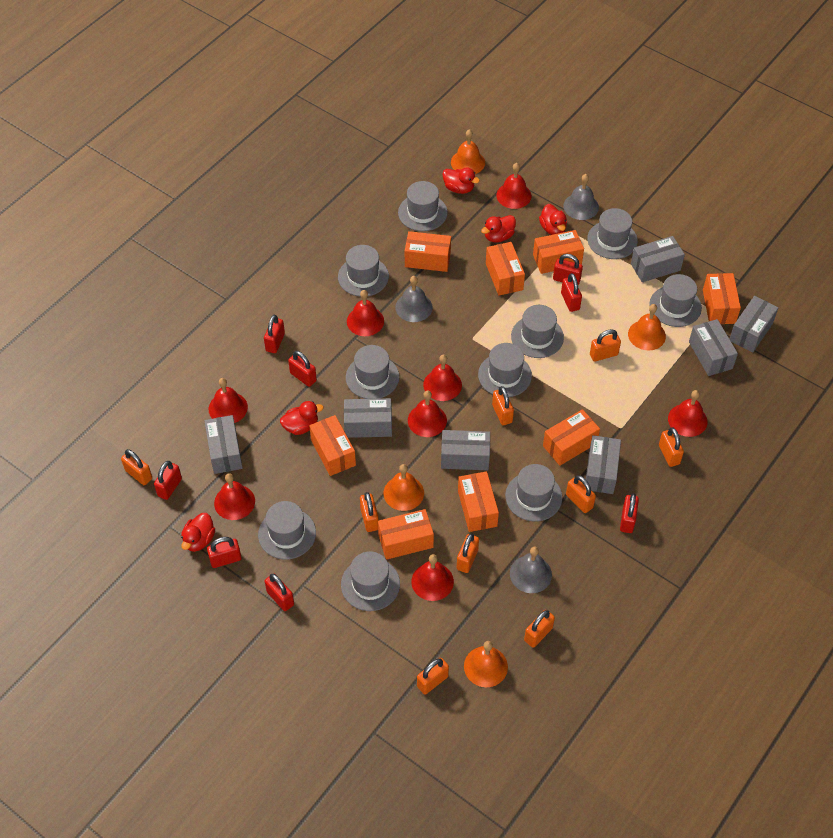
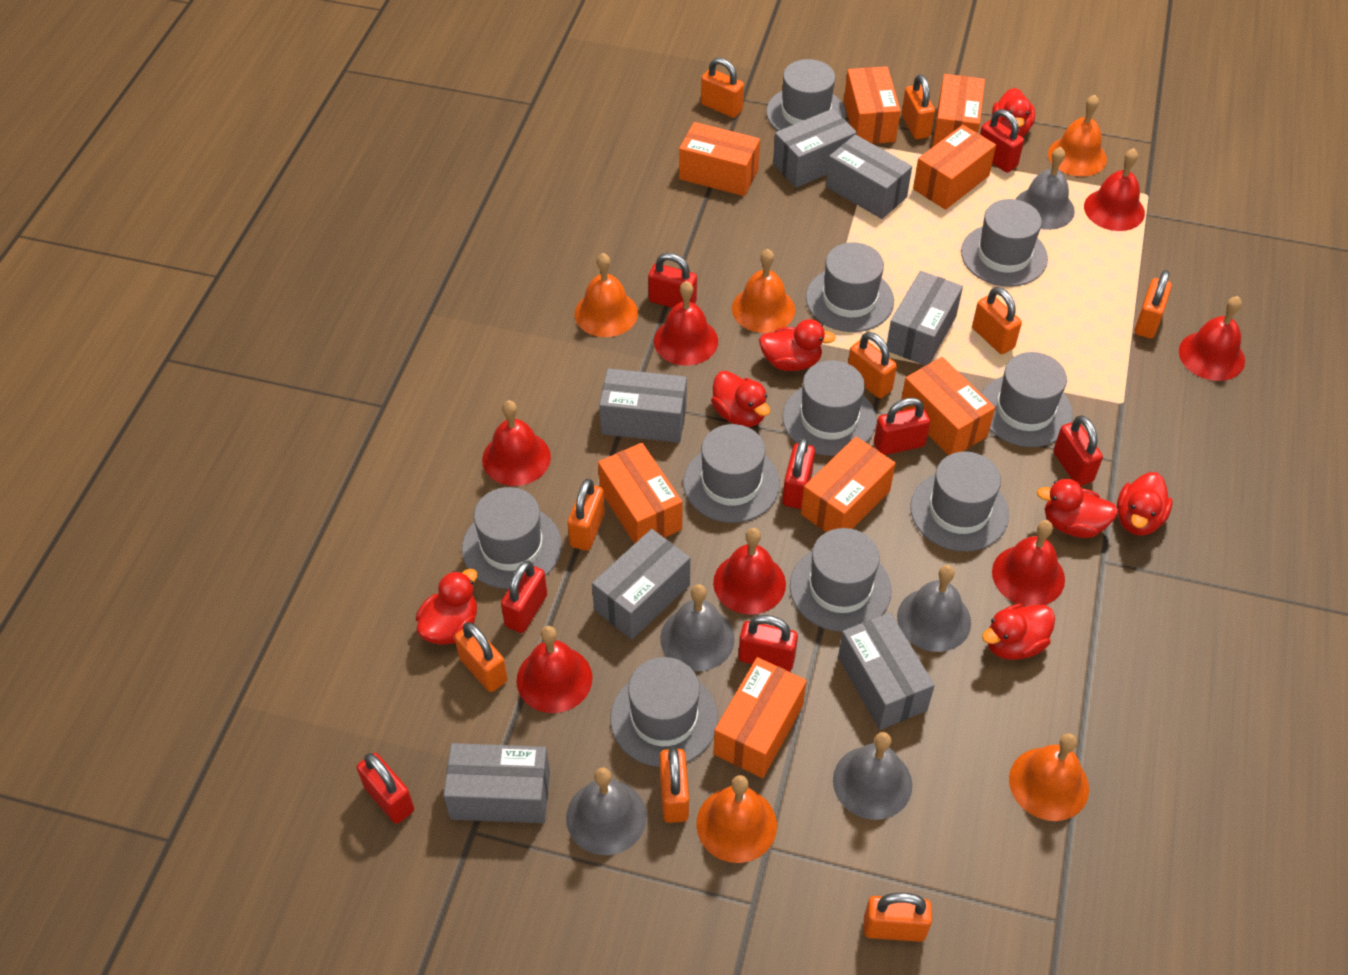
grey bell: [395,276,433,322] [510,547,552,593] [563,174,599,220] = 3 -> [566,767,646,855] [660,584,735,671] [833,732,912,820] [897,565,971,652] [1016,147,1075,230] = 5
orange bell: [384,464,424,511] [451,129,485,174] [464,641,508,687] [628,304,666,350] = 4 -> [575,253,638,337] [696,775,777,863] [732,249,795,333] [1009,733,1089,821] [1048,95,1107,177] = 5
red bell: [209,378,248,423] [214,473,255,520] [347,290,384,336] [408,390,447,437] [411,554,454,601] [423,354,462,401] [496,163,531,209] [668,390,707,437] = 8 -> [482,400,551,486] [517,626,592,713] [654,281,718,366] [713,528,786,615] [992,520,1065,606] [1084,148,1145,231] [1179,296,1245,381] = 7
red duck: [181,513,215,552] [280,401,324,435] [442,168,480,194] [481,215,516,242] [539,204,567,235] = 5 -> [416,569,477,645] [711,371,770,427] [759,319,836,371] [982,603,1055,660] [992,88,1035,137] [1037,479,1118,538] [1117,472,1173,536] = 7

